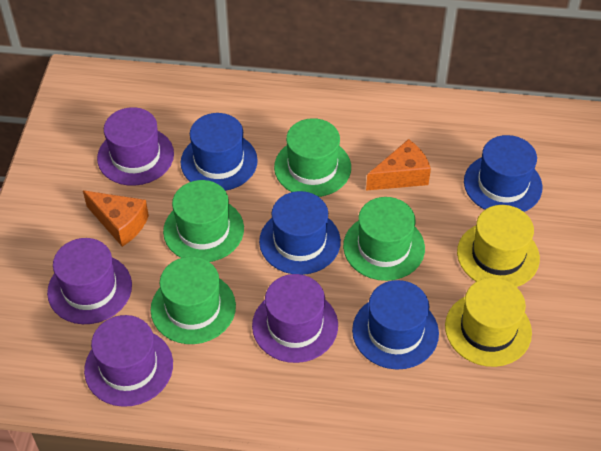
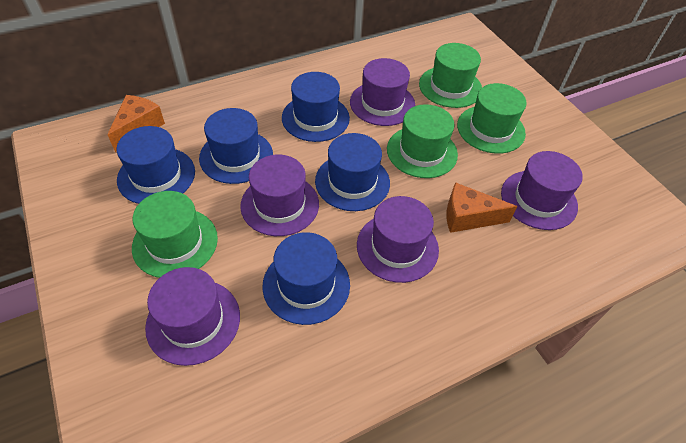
blue hat: [181,113,258,191] [259,191,341,275] [352,280,439,370] [464,135,543,212] = 4 -> [116,126,195,204] [199,108,273,184] [262,232,350,325] [282,72,350,142] [315,133,390,211] = 5
purple hat: [47,238,132,324] [84,315,173,407] [97,107,174,186] [252,274,338,363] = 4 -> [145,267,240,366] [240,155,319,236] [350,58,415,126] [357,196,439,283] [501,151,583,230] = 5
yellow hat: [445,278,532,367] [457,205,540,287] = 2 -> none = 0

